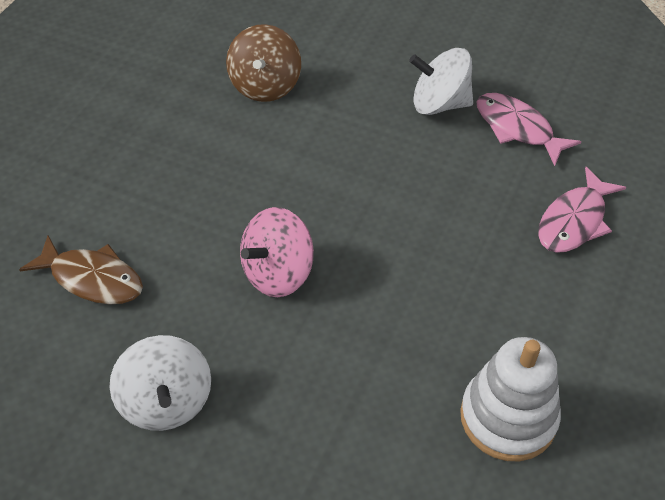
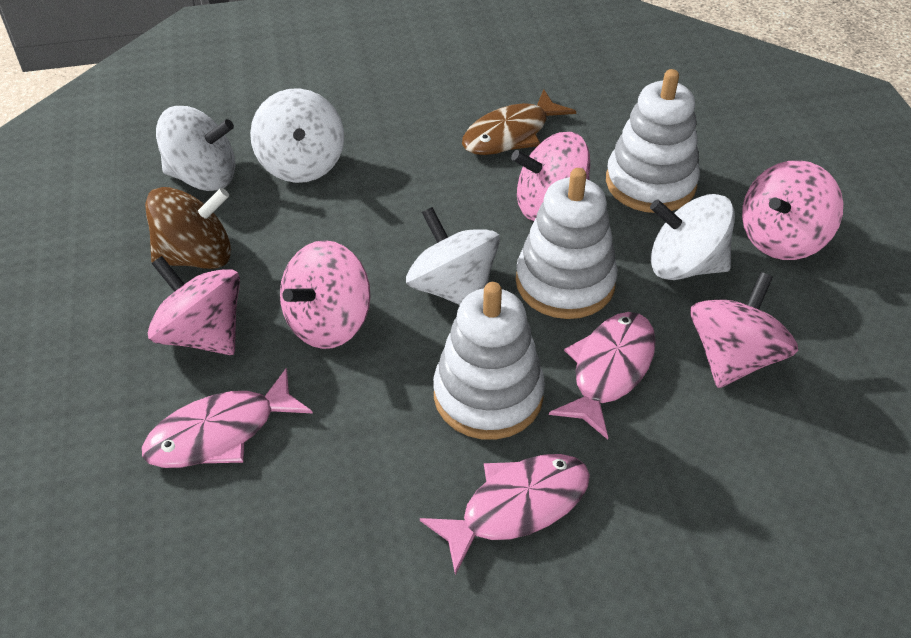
pink fish: [476,93,582,166] [538,167,626,253] = 2 -> [142,368,313,468] [420,454,590,575] [549,312,656,440] = 3
pink spinning top: [240,207,314,297] = 1 -> [148,256,240,355] [280,240,371,349] [511,132,590,221] [690,272,798,388] [742,160,843,260] = 5
white spinning top: [109,335,211,431] [409,48,473,115] = 2 -> [156,106,235,191] [250,88,344,183] [406,207,500,305] [650,194,735,280] = 4
white stacking toy: [460,337,561,461] = 1 -> [433,282,545,440] [516,168,618,319] [606,69,700,213] = 3

